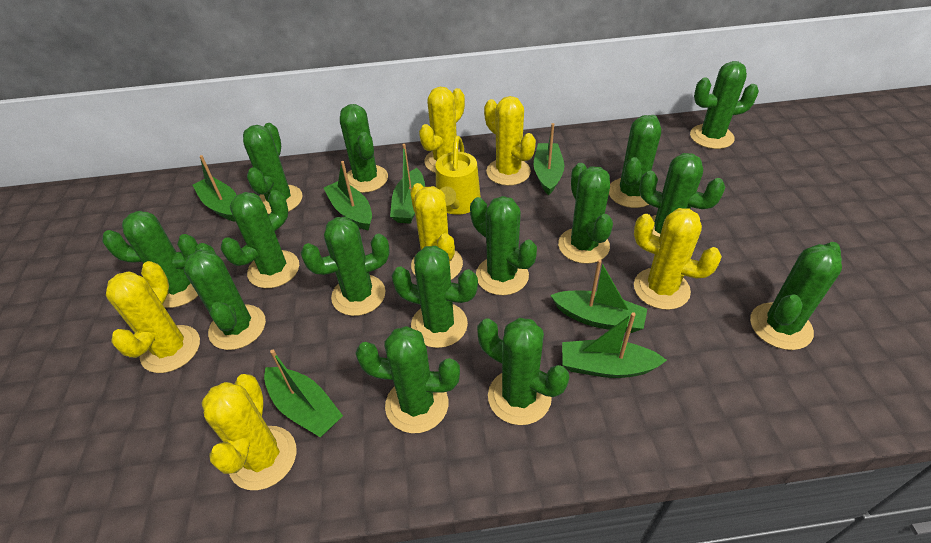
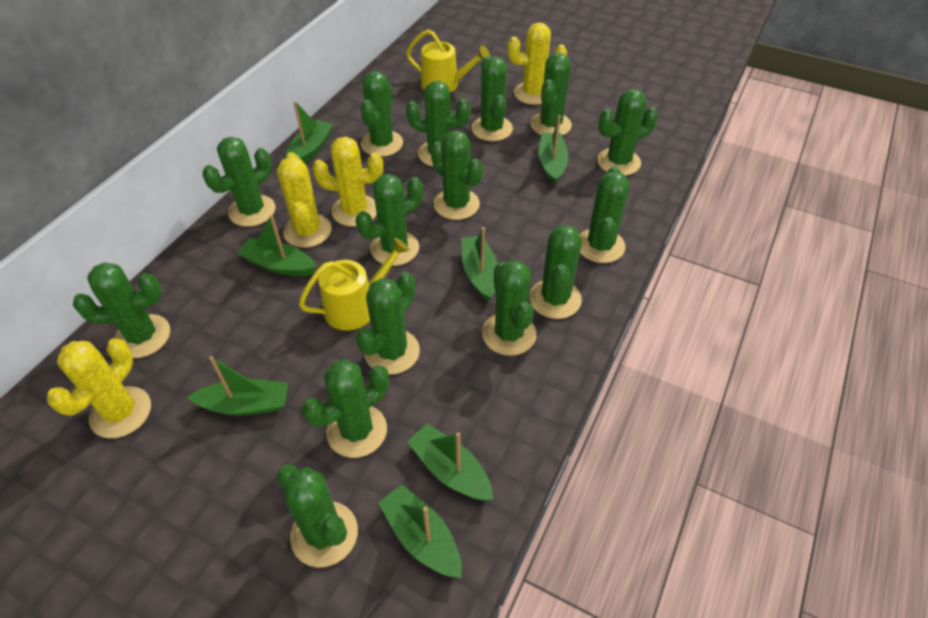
yellow cactus: [106,261,200,373] [202,374,296,490] [410,183,463,280] [419,87,465,173] [484,96,536,186] [634,208,722,310] = 6 -> [46,338,151,438] [277,152,331,248] [312,137,383,227] [508,22,567,105] = 4
yellow watering can: [435,136,481,215] = 1 -> [299,238,410,330] [406,29,490,92] = 2

